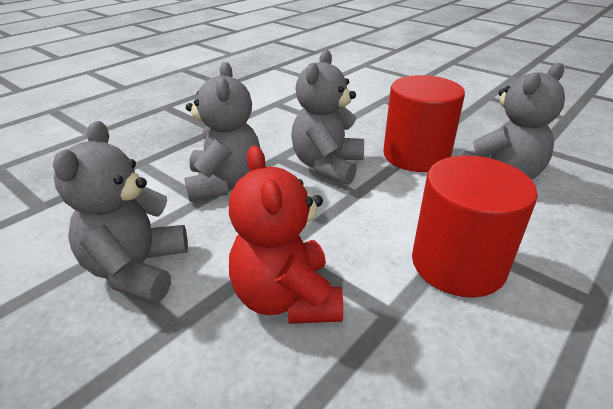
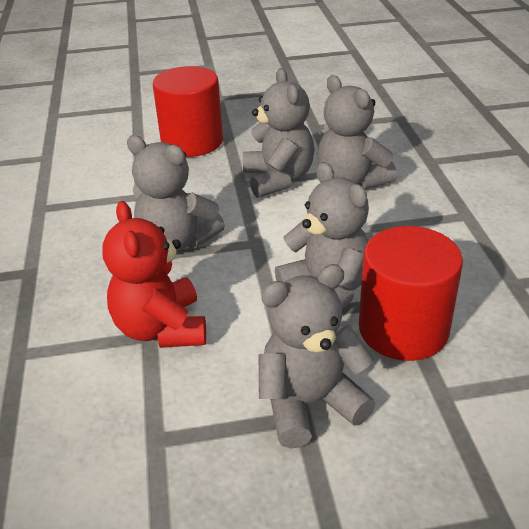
grey teddy bear: [53,121,188,303] [184,62,260,201] [291,50,364,185] [462,63,565,180] = 4 -> [127,135,225,252] [243,68,314,198] [259,264,375,449] [275,162,369,309] [317,75,397,189] = 5

